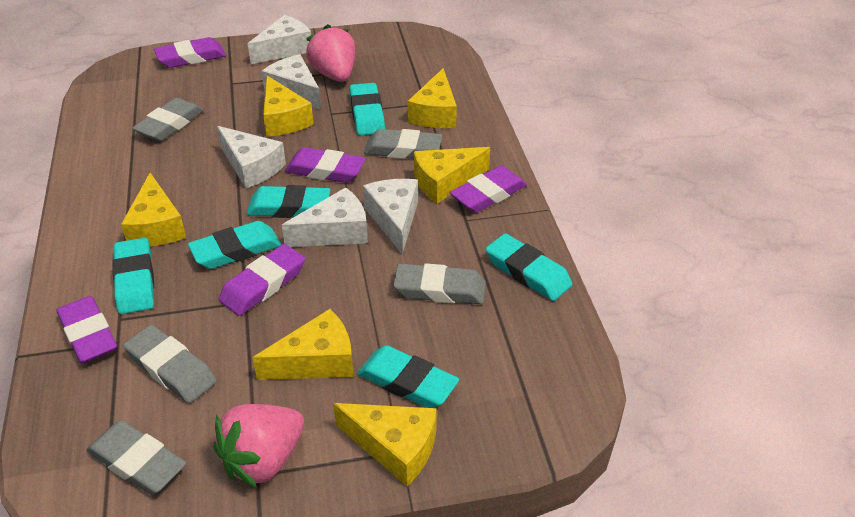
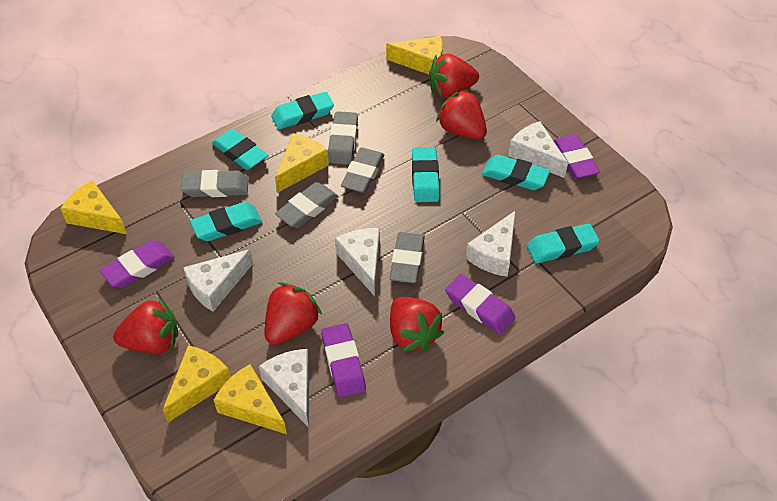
pink strawberry: [213,404,304,488] [306,24,355,82] = 2 -> none = 0
purple eraser: [57,296,117,363] [154,37,226,68] [219,244,305,316] [285,147,366,183] [450,166,527,213] = 5 -> [100,240,174,288] [321,323,366,397] [445,274,516,334] [553,134,600,179] = 4
red strawberry: none = 0 -> [113,297,178,354] [265,282,322,345] [390,297,444,352] [429,54,479,98] [436,89,487,140] = 5
yellow cheese: [121,173,186,246] [253,309,353,380] [263,76,314,137] [333,403,437,486] [407,68,457,128] [414,147,490,204] = 6 -> [60,180,127,234] [163,345,231,422] [214,364,287,434] [275,133,329,193] [386,36,443,75] = 5

